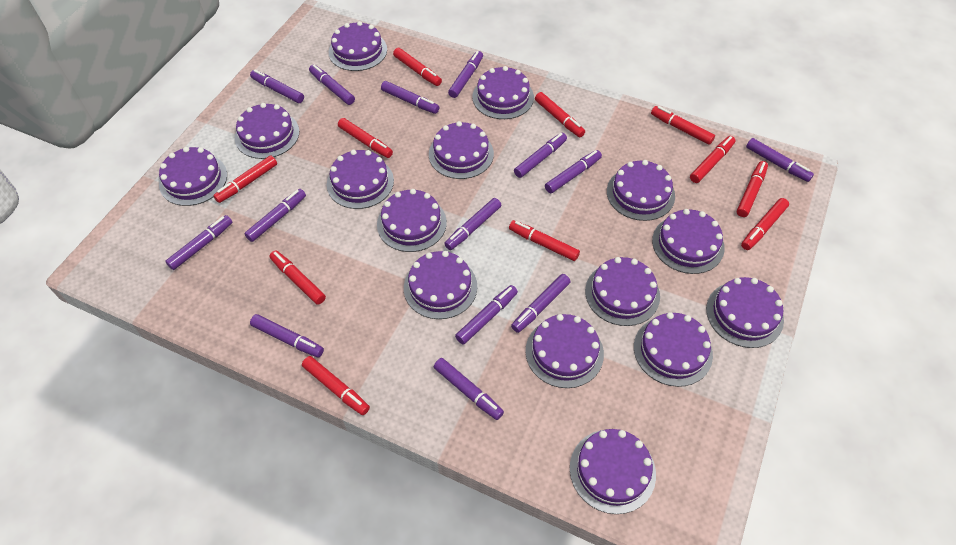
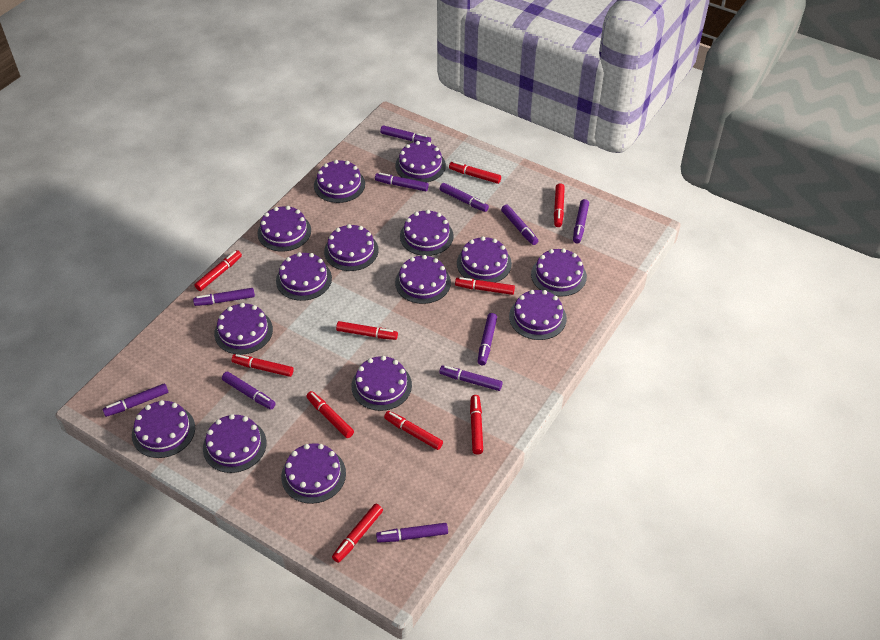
purple marker: [165,215,232,270] [244,189,306,242] [250,70,304,103] [250,314,324,357] [309,65,355,105] [381,81,439,114] [434,358,504,420] [444,198,501,250] [448,51,483,98] [455,285,518,344] [511,274,571,333] [514,133,567,178] [545,150,602,193] [746,138,814,182] = 14 -> [103,383,168,417] [193,288,255,306] [222,372,276,410] [375,173,429,191] [376,523,448,543] [380,125,431,143] [439,365,503,391] [440,183,489,212] [478,313,497,365] [501,205,538,245] [573,199,589,243] = 11
red marker: [213,155,277,203] [269,250,326,305] [302,356,370,415] [338,118,393,158] [393,48,442,86] [509,220,580,261] [535,92,585,137] [651,106,715,145] [690,136,736,183] [737,161,768,217] [741,198,789,250] = 11 -> [194,250,242,291] [232,354,293,377] [306,391,354,438] [332,504,383,563] [336,321,398,340] [384,411,443,450] [449,161,501,184] [455,277,515,295] [470,395,483,454] [554,183,565,227] = 10

